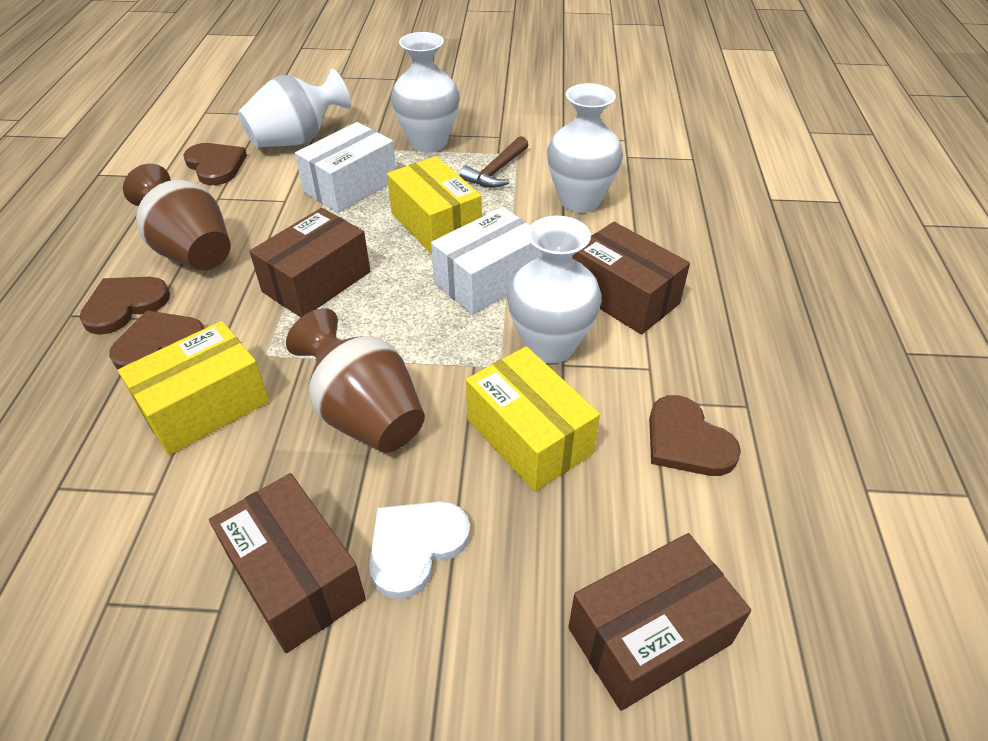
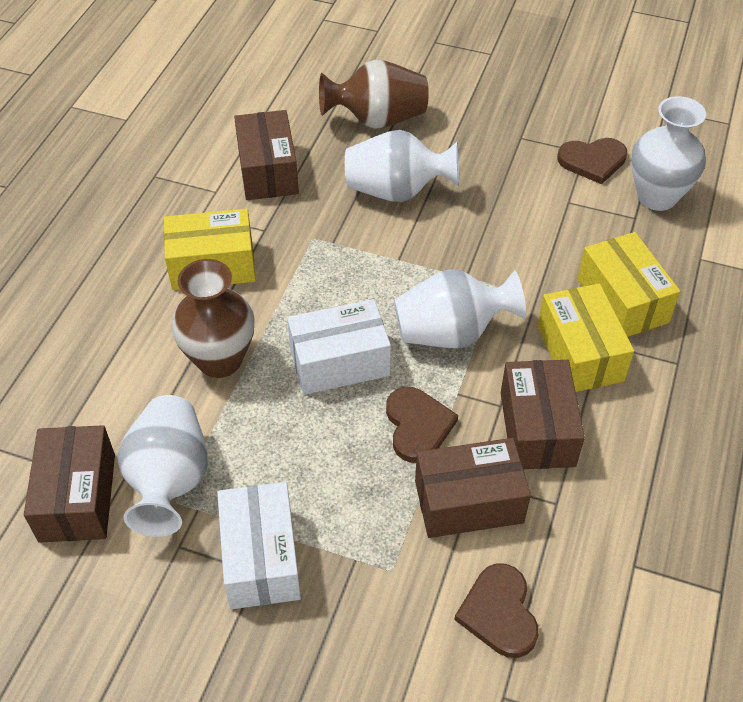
brown hammer: [460,136,528,188] = 1 -> none = 0
brown heart: [79,277,170,335] [109,310,205,370] [183,143,247,185] [649,395,741,476] = 4 -> [386,387,458,463] [455,563,539,658] [557,138,627,184] = 3
white heart: [369,501,470,599] = 1 -> none = 0

